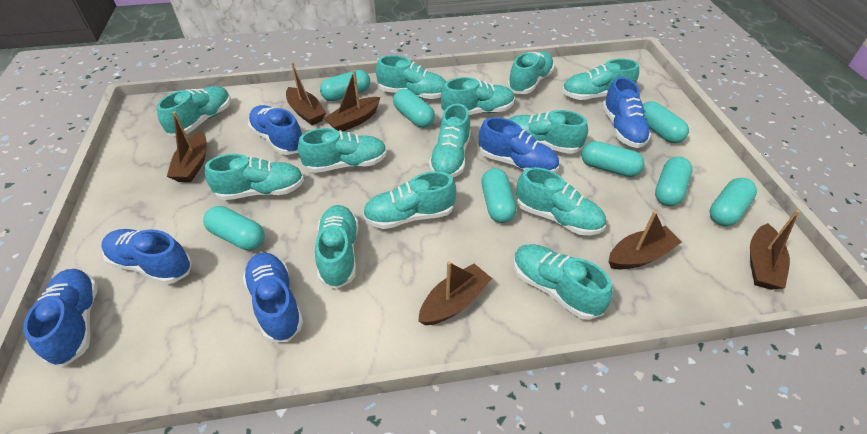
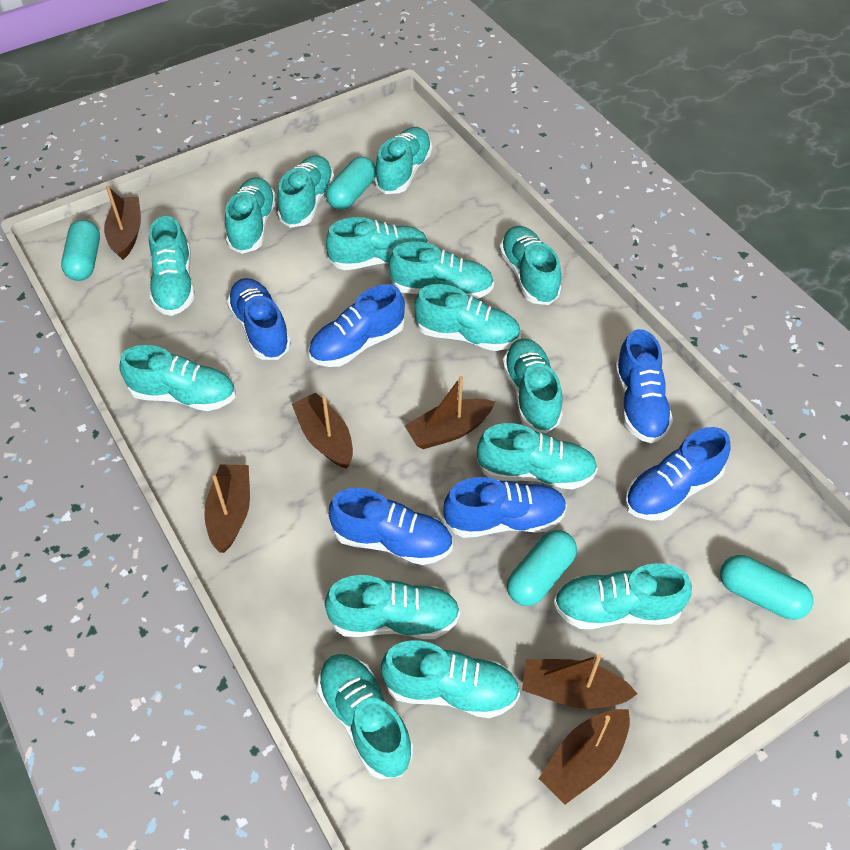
turquoise capsule: [203,206,265,250] [320,70,370,101] [393,89,435,128] [481,168,517,223] [581,141,645,177] [643,101,689,143] [655,157,692,206] [710,178,757,226] = 8 -> [61,220,100,281] [326,157,376,210] [507,530,577,606] [720,555,813,620] = 4
turquoise shoe: [157,86,231,136] [205,154,304,200] [298,128,387,173] [315,205,358,289] [363,171,456,229] [376,55,446,99] [429,103,471,178] [441,77,515,115] [507,51,554,94] [508,110,588,154] [514,244,613,320] [516,167,606,235] [562,59,639,100] = 13 -> [119,345,236,411] [149,216,195,316] [225,177,277,254] [277,155,334,228] [317,654,413,779] [325,575,460,639] [326,217,429,270] [374,127,432,194] [381,640,520,718] [389,242,494,299] [414,284,521,351] [477,423,598,489] [499,226,562,305] [502,338,563,433] [554,563,692,629] = 15

